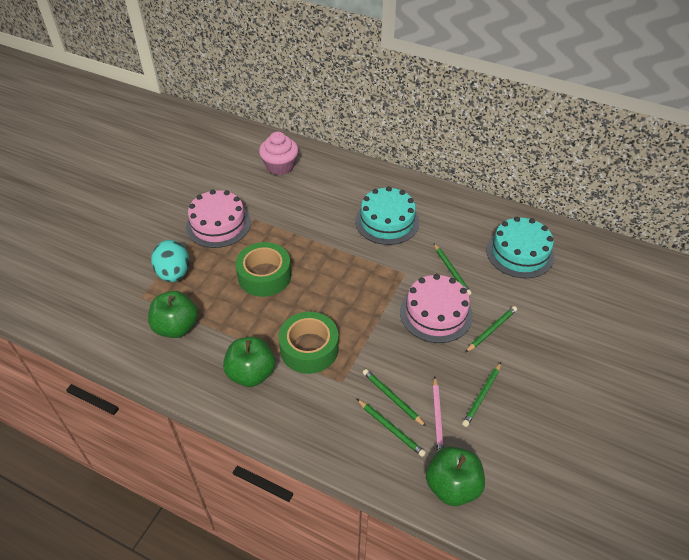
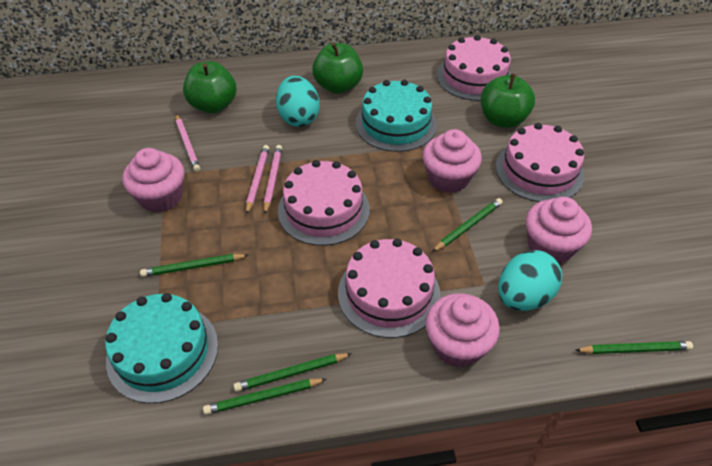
green tape: [235,242,291,297] [278,312,339,374] = 2 -> none = 0
pink cake: [186,190,251,248] [400,274,473,343] = 2 -> [278,160,370,246] [338,238,441,338] [437,35,511,101] [496,123,585,202] = 4
pink cupcake: [259,132,298,175] = 1 -> [123,148,184,213] [423,129,482,193] [426,293,500,368] [526,197,592,263] = 4
pink pencil: [432,377,444,452] = 1 -> [176,114,200,172] [246,145,269,215] [264,145,282,214] = 3
turquoise egg: [151,240,189,282] = 1 -> [276,76,320,127] [498,250,562,311] = 2

